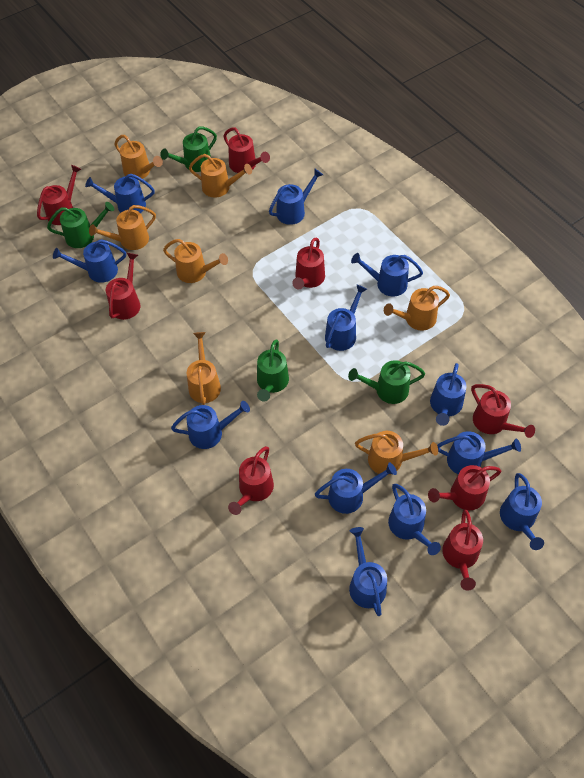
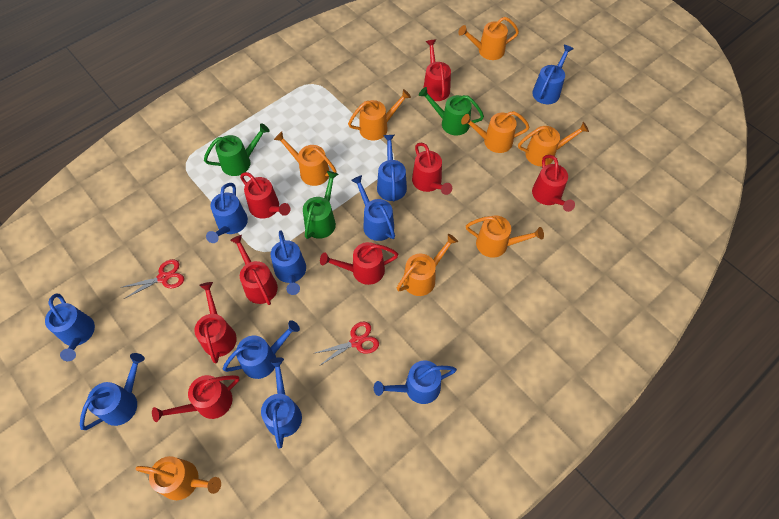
blue watering can: [53,239,126,283] [85,174,155,213] [171,401,250,449] [269,168,323,225] [315,463,397,514] [325,284,367,351] [349,527,387,616] [351,253,423,296] [388,484,441,555] [430,363,466,426] [437,431,521,474] [500,473,544,550] = 12 -> [45,293,95,361] [80,353,145,430] [206,183,248,243] [223,320,300,379] [261,357,302,449] [271,230,306,295] [351,175,395,241] [374,360,457,404] [377,135,407,201] [532,45,574,104] = 10
green watering can: [47,202,114,248] [160,126,217,172] [257,340,289,402] [348,360,425,404] = 4 -> [204,123,270,176] [303,171,338,239] [419,87,484,135] = 3
orange watering can: [89,205,156,250] [114,135,163,179] [163,239,228,283] [187,332,221,405] [189,154,252,198] [355,431,438,475] [384,286,450,331] = 7 -> [135,456,221,500] [274,132,337,186] [348,89,411,141] [397,234,458,296] [458,17,519,60] [461,111,529,153] [466,215,544,258] [518,122,589,166] = 8
red scissors: none = 0 -> [120,259,184,299] [313,322,379,366] = 2

